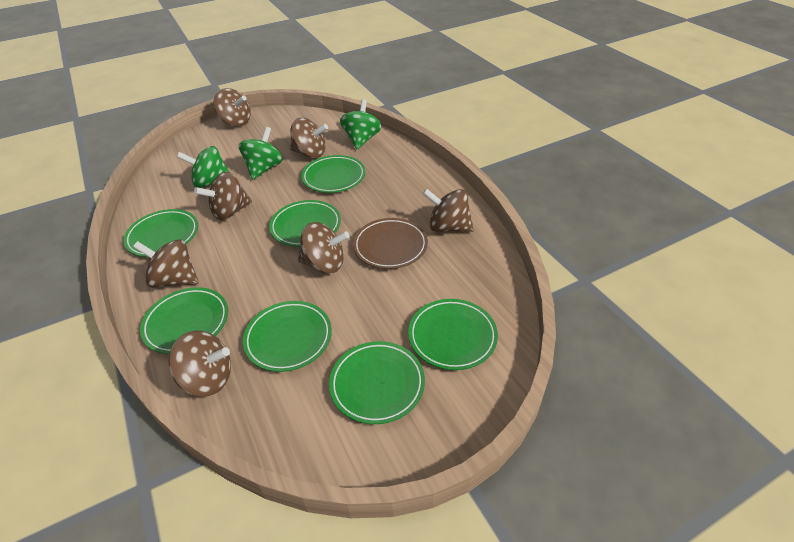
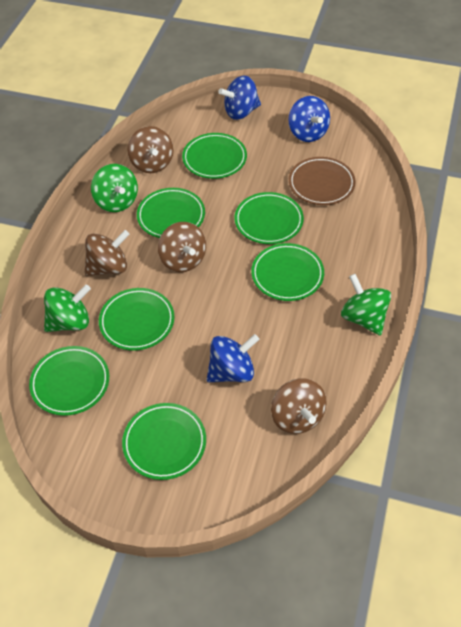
blue spinning top: none = 0 -> [207,334,259,382] [218,76,261,120] [288,96,330,142] = 3
brown spinning top: [133,239,199,288] [168,331,231,397] [194,172,252,220] [214,88,251,127] [290,118,328,158] [298,222,350,274] [423,189,474,232] = 7 -> [84,230,129,276] [127,126,174,173] [158,222,206,272] [271,379,327,434] = 4

